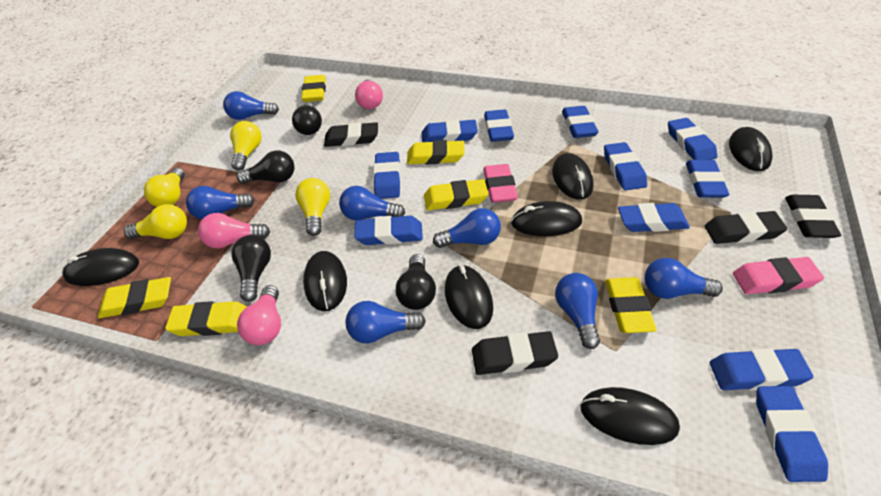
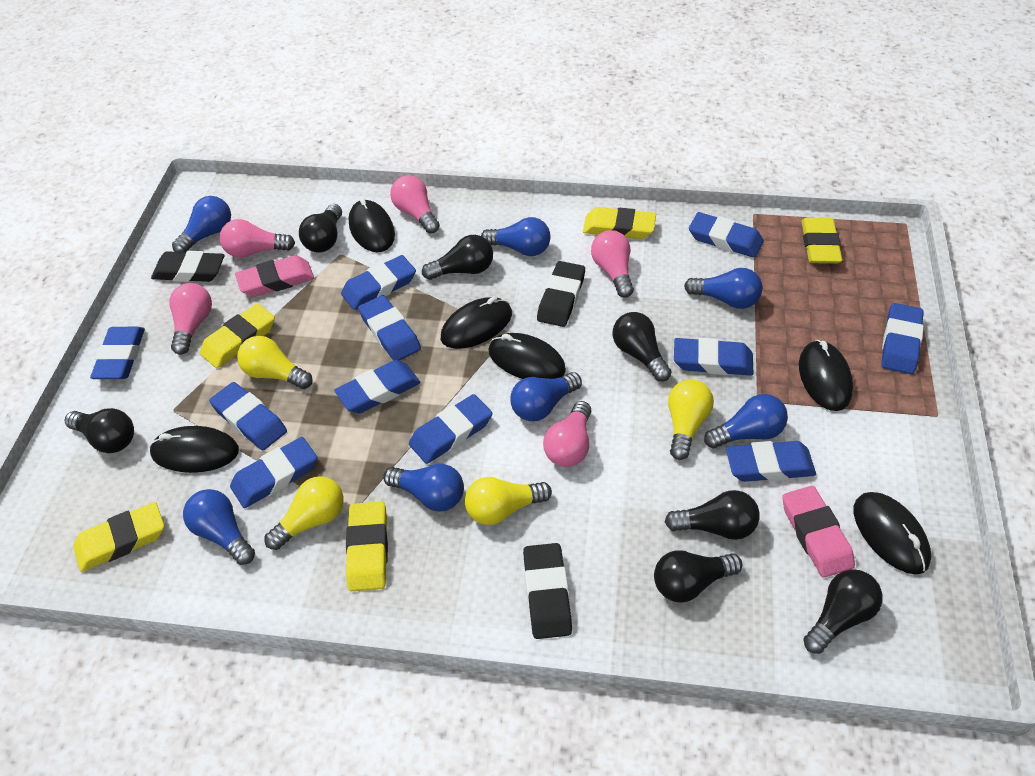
black eraser: [324,122,378,147] [472,331,558,375] [705,211,787,244] [785,195,841,238] = 4 -> [151,251,225,282] [523,543,572,639] [537,261,585,327] = 3
black light bulb: [232,235,271,302] [236,150,295,184] [292,103,322,135] [396,254,436,310] = 4 -> [65,408,134,453] [299,204,342,252] [422,235,493,280] [612,312,672,382] [654,550,742,603] [665,490,760,540] [803,569,883,654] = 7
black mouse: [62,248,139,286] [303,251,347,311] [445,265,493,329] [511,201,582,236] [552,153,593,200] [581,387,680,445] [729,127,773,171] = 7 -> [149,426,239,473] [349,198,395,253] [441,297,512,349] [489,333,566,379] [799,340,853,411] [854,492,931,575] = 6
pink light bulb: [198,213,270,248] [237,285,281,345] [355,79,383,109] = 3 -> [169,283,212,355] [220,219,295,258] [390,175,440,233] [543,401,591,467] [591,230,634,298] = 5
yellow eraser: [98,277,171,318] [165,301,247,336] [301,75,326,102] [407,140,465,165] [424,179,489,210] [605,277,657,333] = 6 -> [73,502,164,572] [200,303,275,368] [346,502,388,591] [583,207,656,239] [802,218,842,264] = 5

